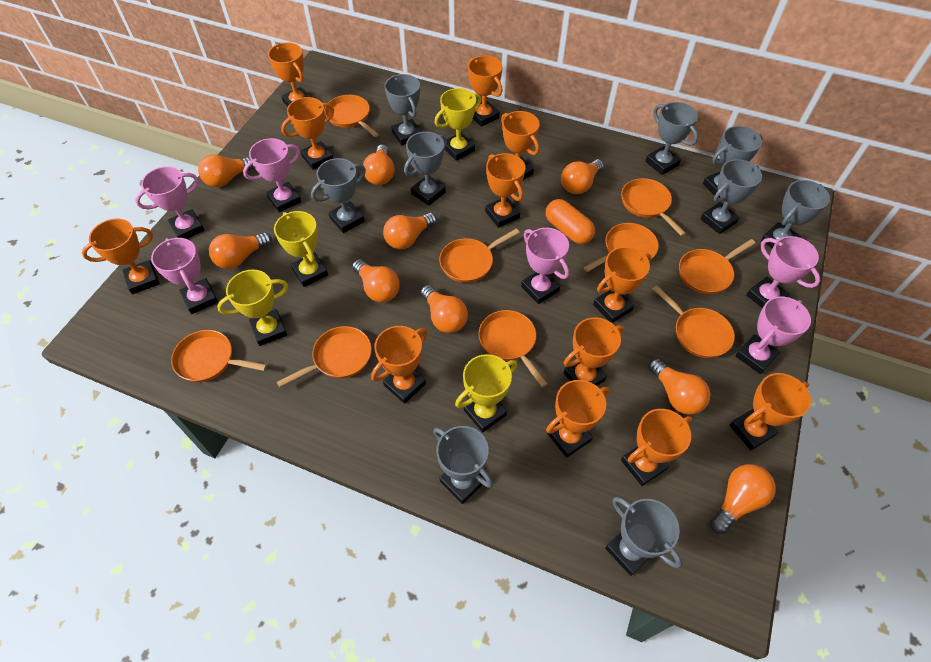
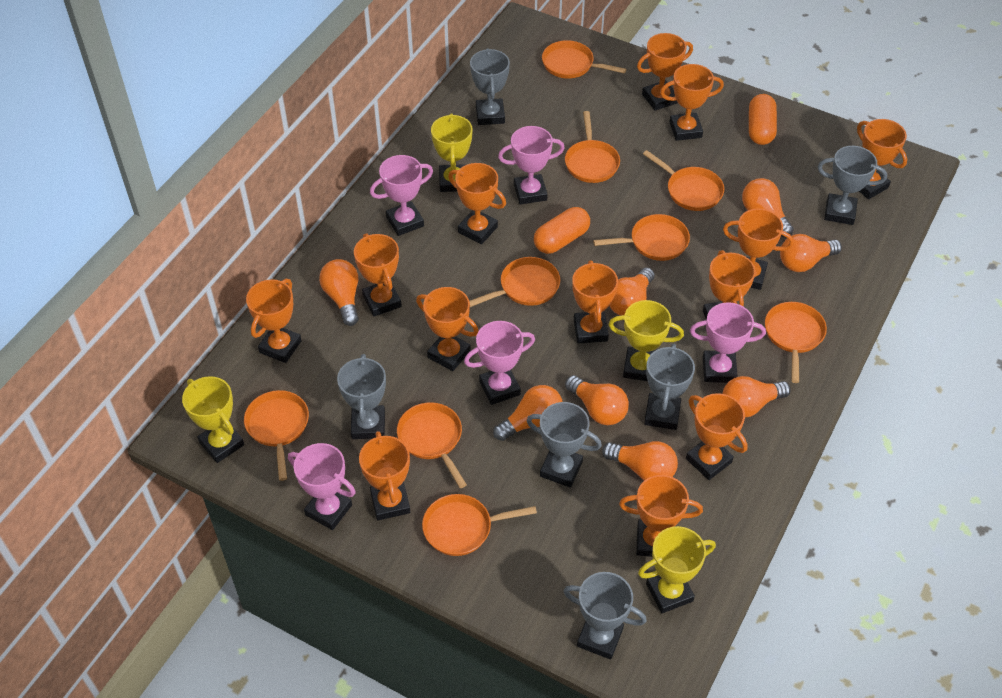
grey trophy: [311,158,366,233] [385,74,421,146] [404,132,447,206] [433,426,493,504] [605,497,682,576] [645,102,698,175] [700,159,762,234] [703,126,763,198] [761,180,830,249] = 9 -> [337,354,386,439] [470,48,510,125] [527,402,602,487] [563,572,647,659] [644,344,695,430] [818,146,887,225] = 6
orange capsule: [546,199,595,244] = 1 -> [534,207,590,254] [749,94,777,145] = 2
orange light bulb: [198,155,255,187] [209,232,272,269] [352,259,400,303] [363,144,394,185] [383,213,436,250] [421,285,468,333] [561,159,604,194] [648,358,710,415] [710,464,776,534] = 9 -> [319,259,359,326] [493,385,563,441] [565,375,629,425] [602,441,678,481] [610,267,655,316] [722,376,791,418] [742,178,794,237] [780,234,842,272] = 8
orange trophy: [82,218,160,294] [268,42,311,106] [281,97,334,170] [371,326,427,404] [468,56,503,127] [485,153,525,228] [501,111,540,180] [546,380,609,458] [563,317,624,386] [593,247,651,323] [621,409,692,486] [729,373,811,450] = 12 -> [246,279,302,363] [354,233,402,316] [359,431,410,520] [416,287,478,371] [448,163,506,245] [572,260,618,343] [619,475,703,557] [637,33,693,111] [660,64,724,141] [686,393,748,480] [703,250,756,320] [723,209,794,290] [857,119,907,199] = 13
pink trophy: [135,166,205,239] [151,238,218,314] [243,138,301,213] [521,228,569,304] [735,297,811,374] [746,236,820,308] = 6 -> [288,443,356,530] [370,155,433,236] [464,321,535,405] [498,126,565,204] [690,302,766,383] = 5

